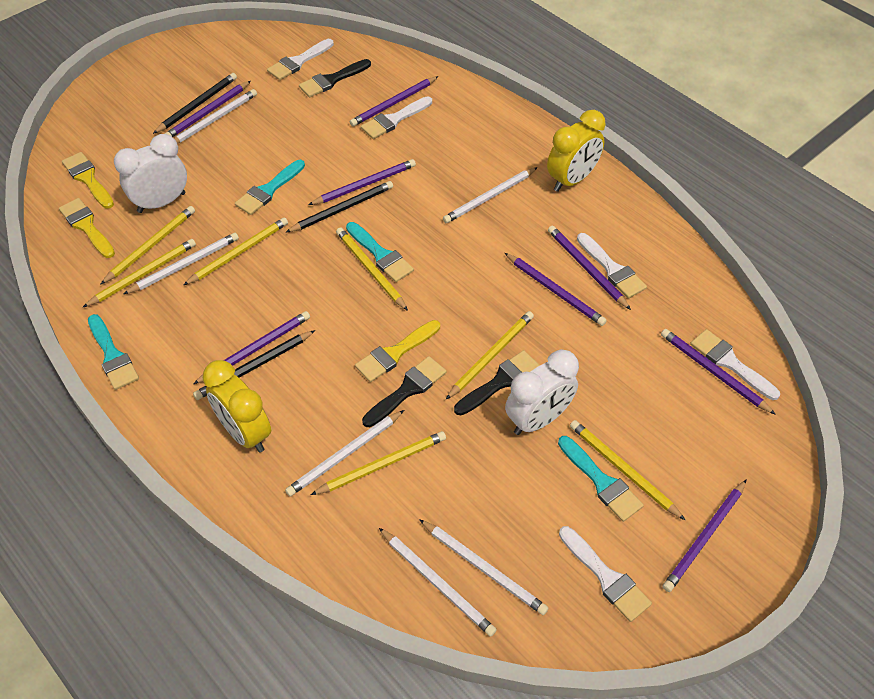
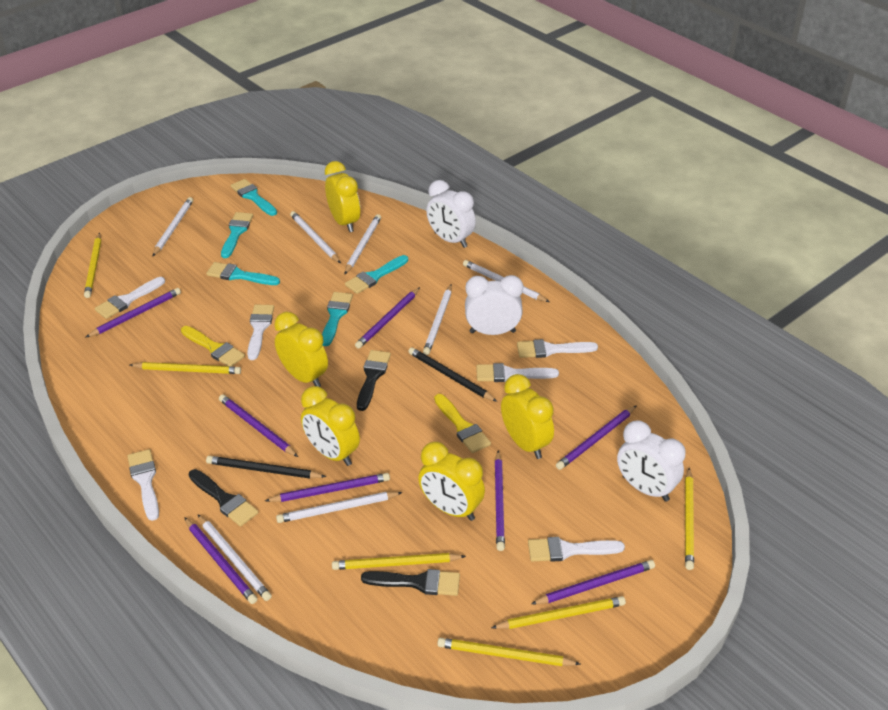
black pencil: [153,73,237,134] [193,330,315,400] [285,181,393,233] = 3 -> [206,456,326,479] [408,347,497,402] = 2
turquoise brush: [88,314,139,390] [235,160,305,215] [346,222,414,282] [558,436,644,522] = 4 -> [206,262,280,285] [221,212,253,258] [231,179,277,216] [322,292,353,346] [345,255,408,294] = 5
white brush: [267,39,334,80] [361,96,432,139] [559,526,652,622] [577,233,647,298] [690,329,780,400] = 5 -> [95,277,165,319] [127,449,159,521] [247,305,274,360] [476,363,559,382] [517,339,598,358] [528,537,625,562] = 6
white clock: [114,134,187,213] [505,350,579,435] = 2 -> [426,180,476,248] [465,275,523,335] [617,421,686,502] = 3
white pencil: [124,233,239,294] [174,89,257,144] [285,410,404,496] [379,528,497,637] [419,519,548,615] [443,167,538,223] = 6 -> [152,197,193,257] [198,515,272,601] [276,492,403,523] [290,211,341,263] [344,214,381,275] [423,284,452,355] [463,260,550,302] = 7
yellow brush: [59,198,115,258] [62,152,114,209] [355,320,440,382] = 3 -> [181,326,245,366] [434,394,491,453] = 2
yellow clock: [203,360,271,452] [547,110,606,192] = 2 -> [274,312,328,387] [301,386,360,466] [325,161,360,232] [418,442,485,521] [501,374,554,459] = 5
yellow pencil: [82,239,196,308] [100,206,195,285] [183,217,288,285] [311,431,446,495] [336,227,408,311] [446,311,534,399] [570,420,685,520] = 7 -> [84,233,101,298] [130,362,241,374] [332,553,466,570] [437,638,580,666] [491,596,626,629] [685,468,694,570] = 6

